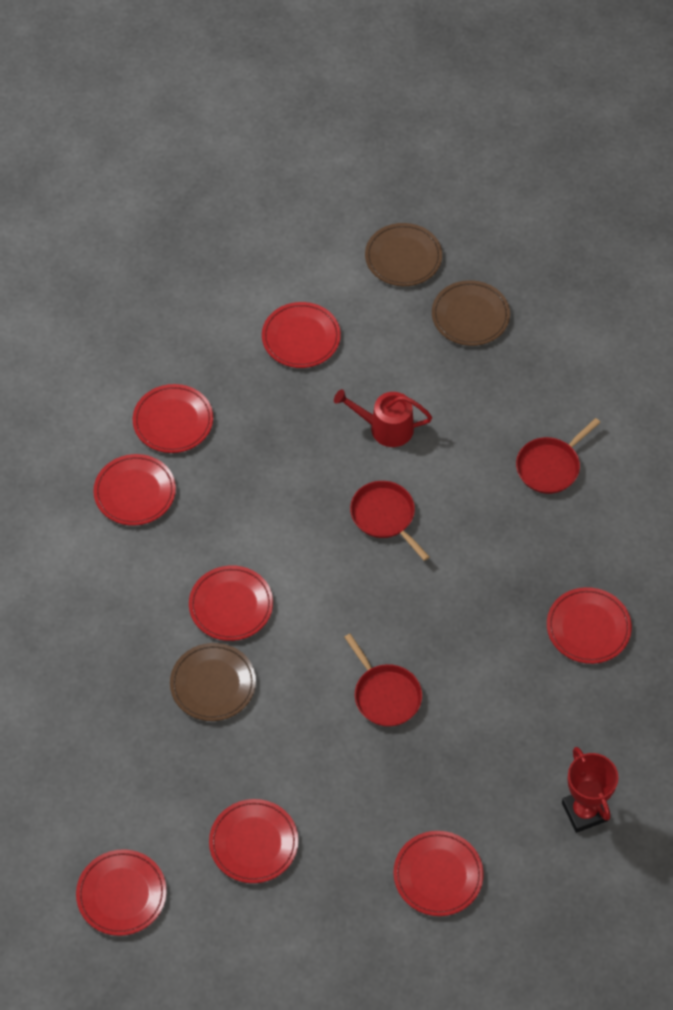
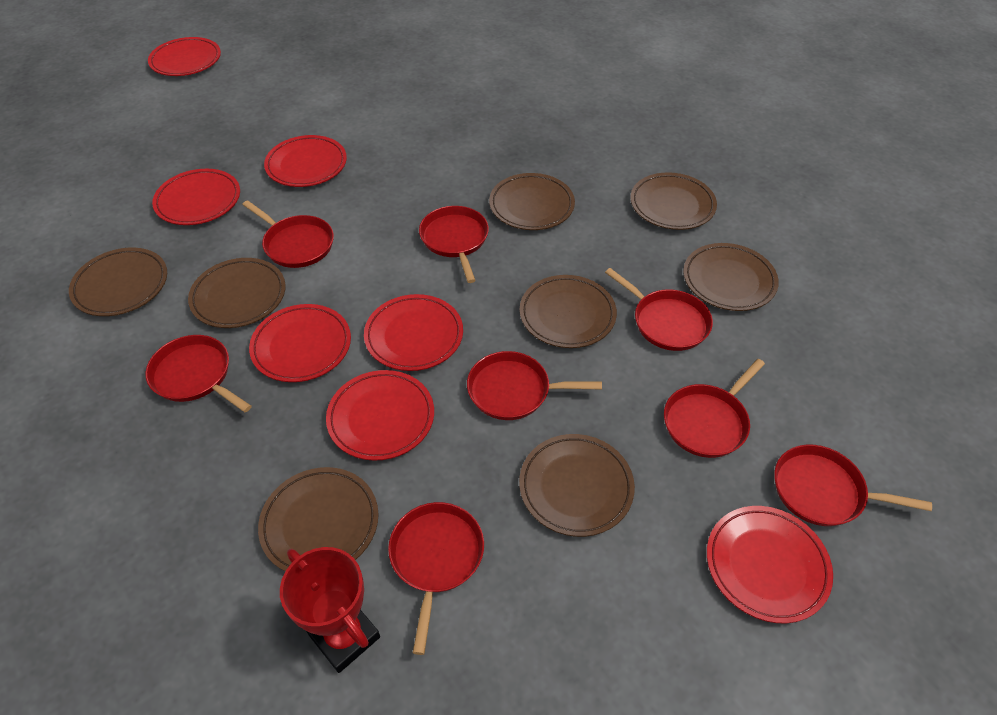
brown plate: [170,643,256,721] [365,223,442,286] [432,280,510,346] = 3 -> [69,248,167,316] [188,258,286,328] [258,467,379,571] [489,173,575,230] [519,434,635,537] [520,275,617,348] [630,172,717,230] [683,243,779,311] = 8
red pan: [344,634,422,727] [350,481,430,561] [516,418,601,494] = 3 -> [145,335,252,413] [242,200,334,268] [388,502,484,655] [419,206,489,283] [467,351,602,420] [605,268,713,351] [664,359,765,458] [774,445,932,526] = 8
red plate: [76,849,167,936] [93,454,176,525] [133,384,213,453] [189,565,273,641] [209,799,298,883] [262,302,341,368] [393,831,484,916] [547,587,632,664] = 8 -> [148,37,221,76] [152,169,240,225] [249,304,351,382] [264,135,347,187] [326,370,434,461] [364,294,463,371] [707,506,833,623] = 7
red watering can: [334,389,432,447] = 1 -> none = 0

